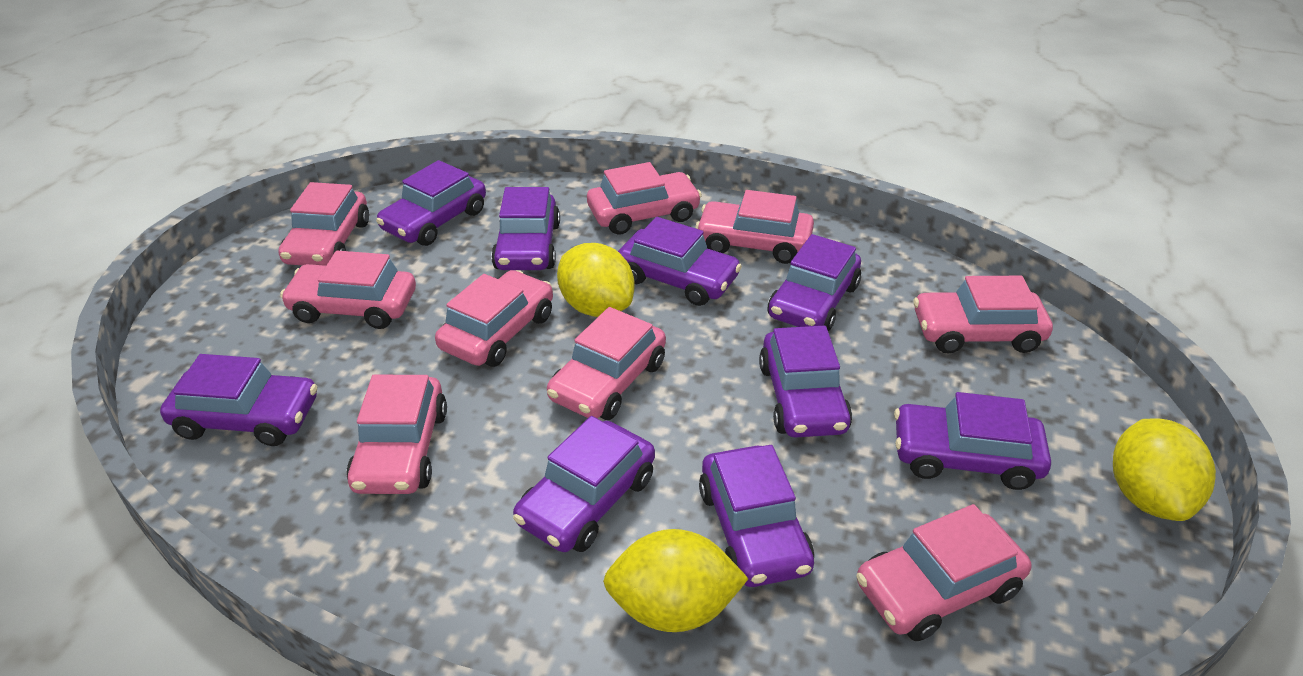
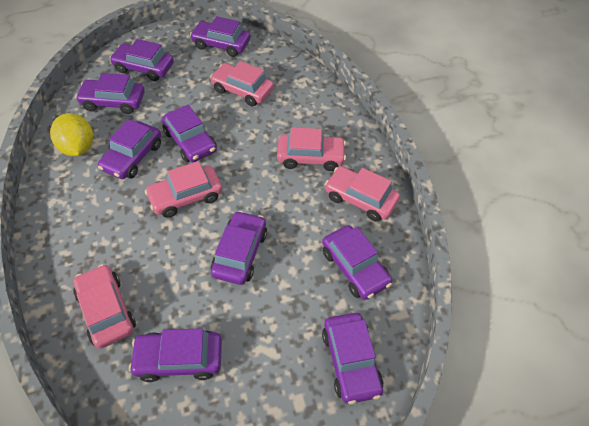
pink car: [278,182,369,266] [280,251,416,329] [346,375,447,494] [435,270,553,367] [547,307,666,420] [587,162,702,235] [695,190,814,264] [856,504,1032,641] [914,276,1053,354] = 9 -> [73,264,136,349] [145,161,222,218] [210,61,274,106] [277,127,346,171] [325,166,400,222] = 5
yellow lemon: [557,243,634,317] [603,529,749,632] [1113,418,1216,521] = 3 -> [50,113,93,156] = 1

